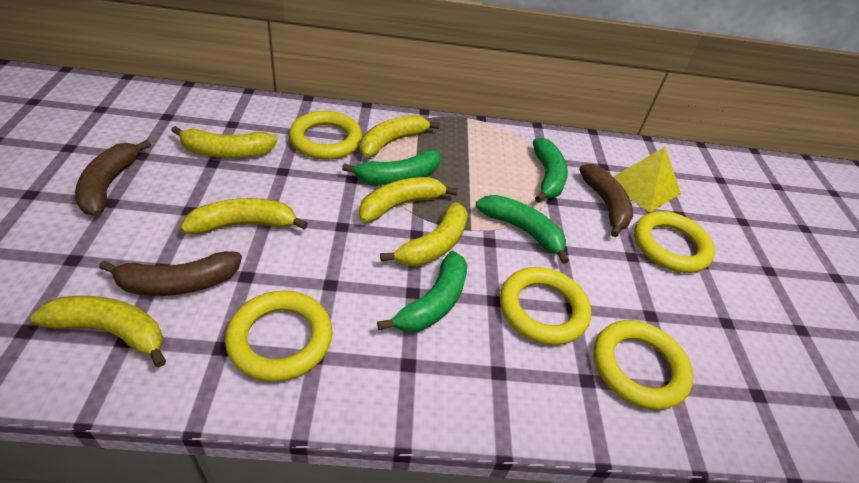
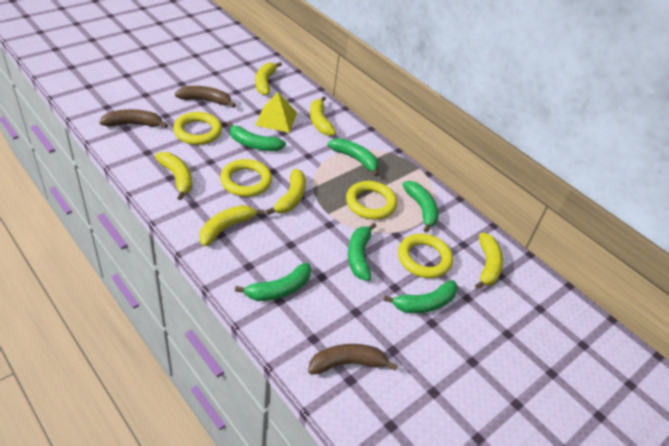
green banana: [342,150,441,185] [377,251,467,332] [476,195,569,264] [533,138,568,203] = 4 -> [227,122,286,151] [235,263,311,301] [328,138,379,177] [348,223,376,281] [384,280,458,313] [402,181,438,233] = 6
yellow ring: [225,290,333,382] [289,111,362,160] [500,267,591,345] [593,320,693,410] [634,211,715,273] = 5 -> [173,112,222,145] [220,159,272,197] [346,181,397,219] [398,234,453,278] = 4

